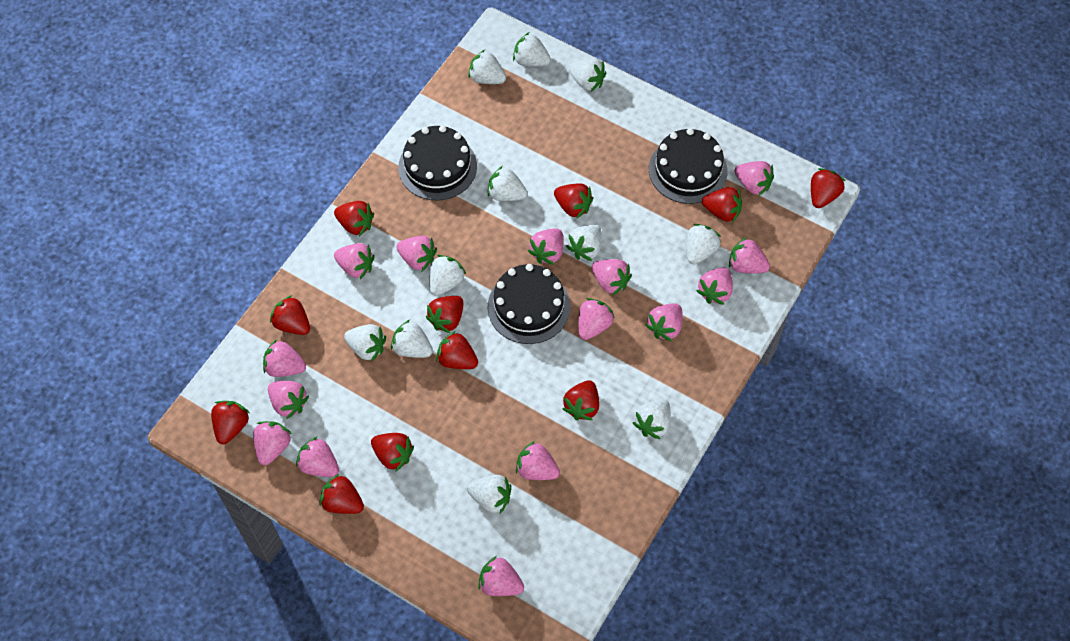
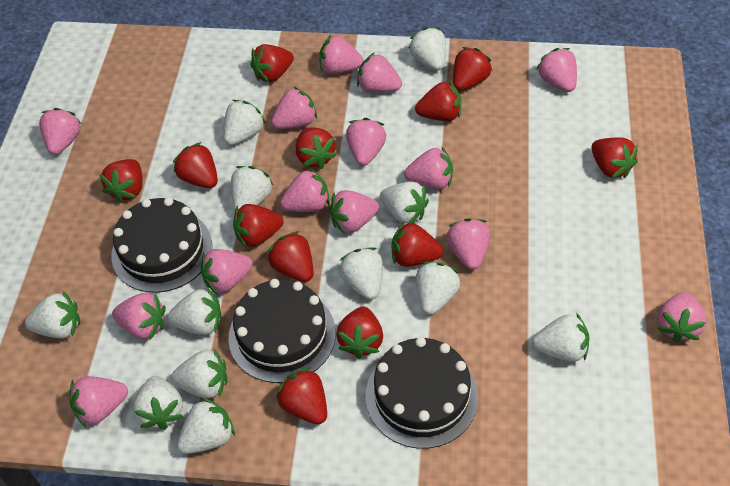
pink strawberry: [253,421,292,465] [263,339,306,377] [268,381,309,419] [296,436,339,477] [334,243,375,279] [396,236,437,271] [478,556,524,596] [516,441,560,480] [528,229,563,265] [578,298,615,340] [592,259,632,296] [646,303,683,341] [697,267,733,305] [729,237,770,273] [734,161,774,196] = 15 -> [39,108,82,155] [70,376,128,427] [112,293,166,339] [201,249,253,294] [271,87,317,129] [280,168,329,212] [319,35,364,74] [329,190,379,234] [346,118,386,166] [357,52,402,92] [404,147,453,190] [446,218,490,270] [536,48,577,92] [657,292,707,343] = 14
red strawberry: [211,401,250,444] [270,295,310,335] [319,474,364,514] [334,201,374,236] [371,433,414,472] [426,296,464,333] [436,331,478,369] [554,183,593,219] [563,380,599,420] [702,187,742,223] [811,168,845,208] = 11 -> [99,159,142,203] [173,142,218,188] [233,204,284,247] [250,44,294,82] [267,231,313,282] [276,367,327,424] [296,127,336,169] [336,306,383,359] [391,221,443,267] [415,81,461,121] [453,47,492,91] [591,137,638,179] = 12
white strawberry: [344,324,386,362] [391,320,433,358] [429,255,466,296] [467,475,511,514] [468,50,506,84] [488,166,528,201] [513,32,551,67] [566,225,602,261] [569,58,606,92] [633,399,671,439] [686,224,721,264] = 11 -> [25,291,81,338] [133,376,183,430] [168,287,222,335] [171,349,227,398] [177,398,235,454] [224,100,266,145] [231,166,273,210] [339,247,383,300] [380,182,429,224] [408,27,446,70] [416,262,460,315] [532,313,589,362] = 12

